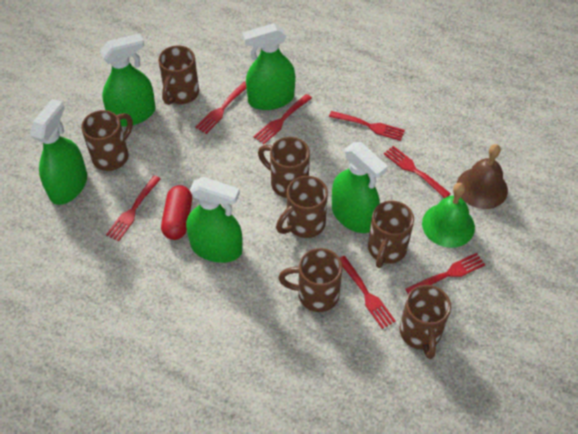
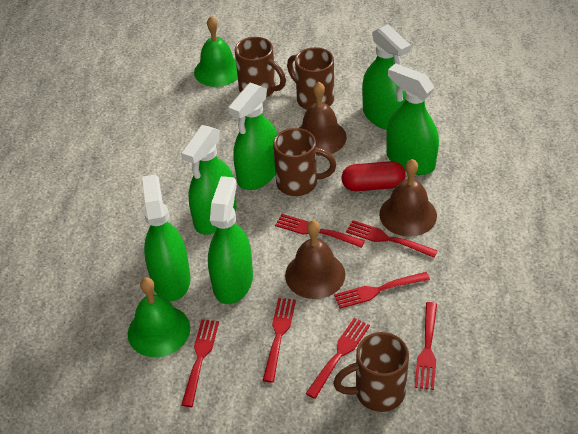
brown bell: [457,144,508,209] = 1 -> [285,220,345,299] [299,82,347,156] [379,159,437,237] = 3
brown mug: [81,110,133,171] [158,45,199,105] [258,137,310,198] [276,176,328,238] [278,248,343,312] [368,201,414,268] [399,285,451,359] = 7 -> [235,37,286,97] [273,128,336,196] [287,47,334,110] [333,332,409,412] = 4
green bell: [422,183,475,248] = 1 -> [128,277,190,357] [194,16,238,87] = 2
green spray bottle: [30,99,87,205] [100,33,156,127] [186,177,243,263] [242,23,295,110] [332,142,388,233] = 5 -> [142,174,191,301] [181,125,237,235] [208,176,253,304] [228,83,277,190] [362,24,411,130] [386,63,439,175] = 6

